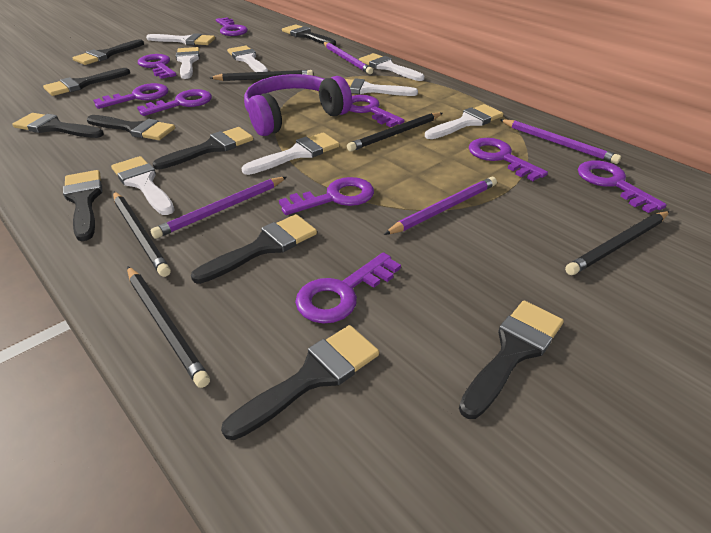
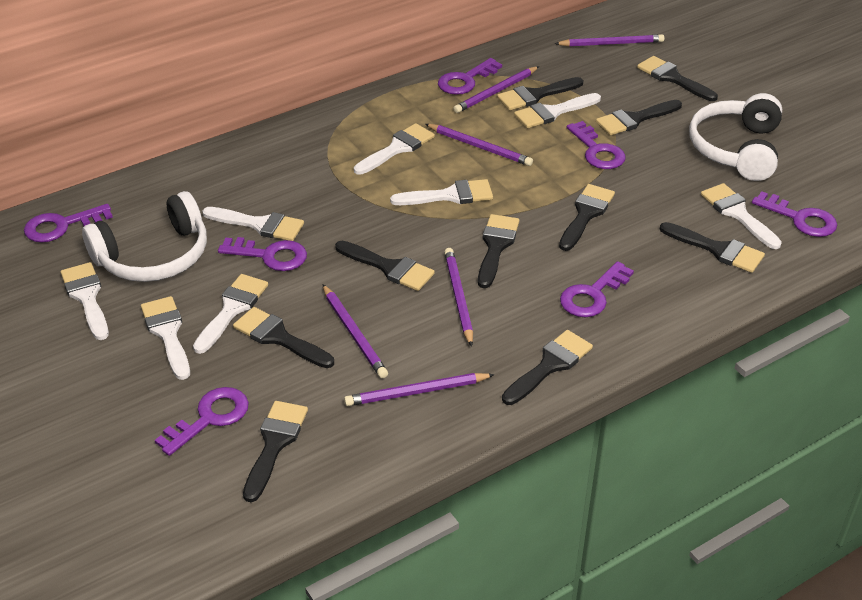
black pencil: [113,192,171,277] [127,266,210,388] [209,70,313,81] [347,113,442,152] [565,211,670,275] = 5 -> none = 0
purple headphones: [244,74,352,136] = 1 -> none = 0
purple key: [93,83,169,109] [137,89,212,116] [138,54,176,79] [216,17,248,36] [279,177,374,215] [295,252,401,324] [350,95,405,127] [469,138,548,181] [578,161,667,213] = 9 -> [24,204,113,243] [155,387,249,456] [218,237,307,271] [438,58,502,95] [560,261,634,317] [567,121,626,169] [752,191,837,237] = 7
purple pencil: [150,177,287,239] [323,42,373,74] [384,177,497,235] [500,119,621,164] = 4 -> [322,284,388,378] [344,373,495,406] [425,124,533,166] [444,248,473,347] [453,66,539,113] [554,34,665,47] = 6
white headphones: none = 0 -> [82,191,207,282] [689,93,782,181] = 2

